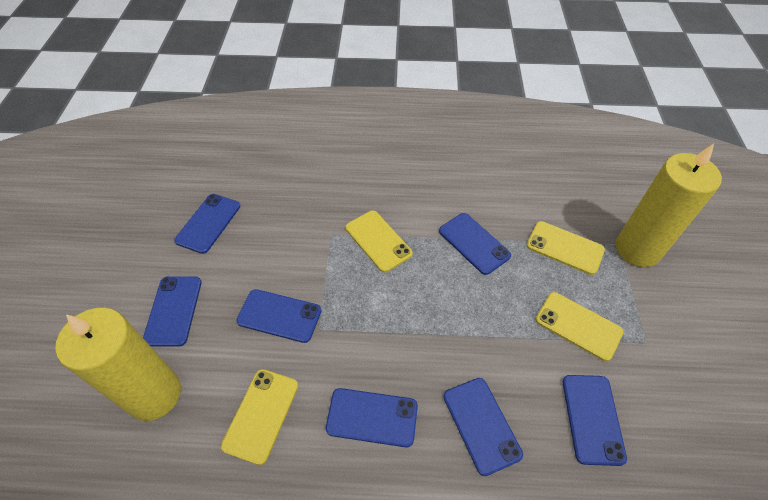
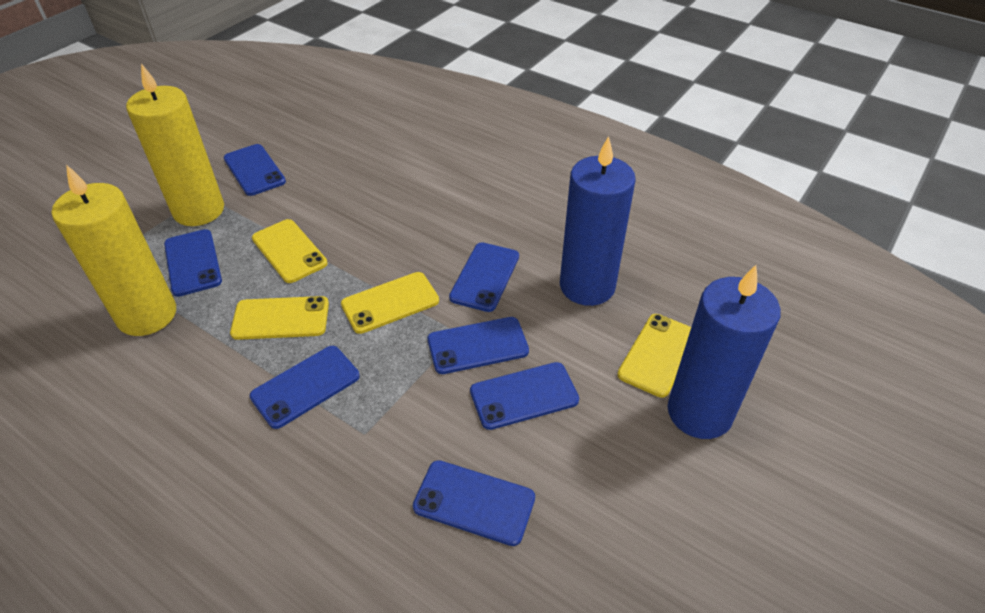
blue candle: none = 0 -> [560,136,636,306] [668,265,781,439] = 2

